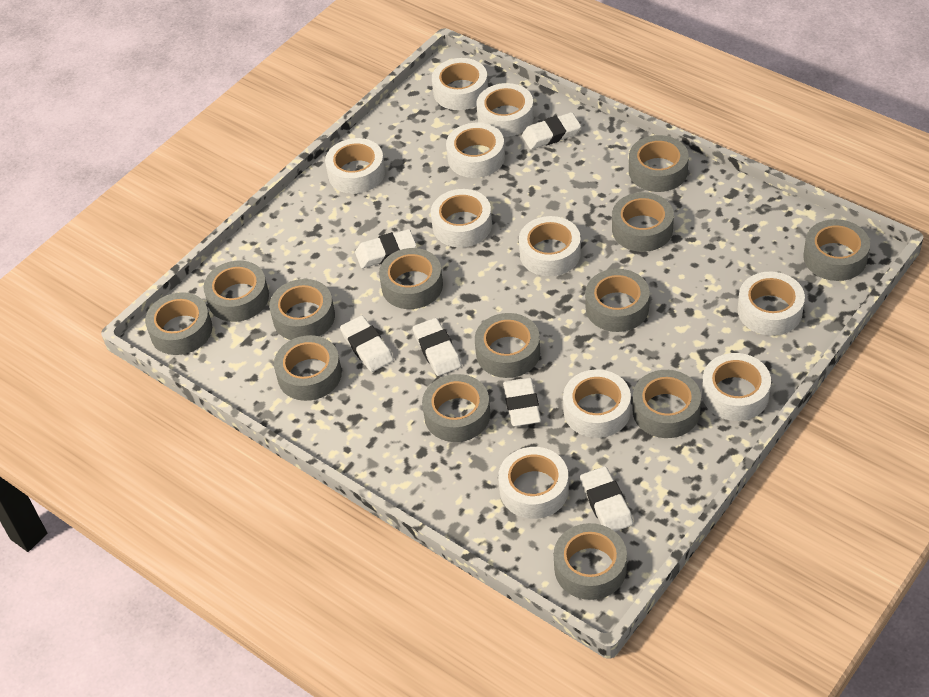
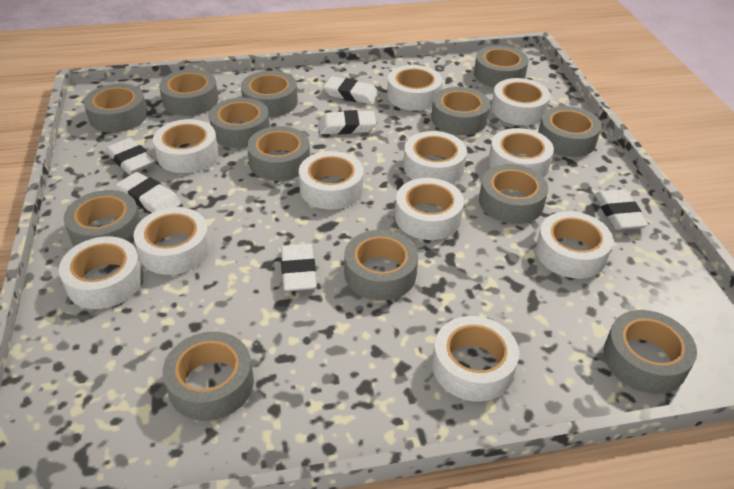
white tape: [325,138,385,194] [431,189,492,247] [432,58,488,110] [446,123,505,178] [476,83,534,137] [498,447,569,519] [519,216,581,276] [563,370,631,438] [702,353,771,421] [738,272,805,336] = 10 -> [59,236,143,309] [133,207,211,275] [153,119,218,173] [299,151,364,209] [387,65,442,111] [395,178,464,240] [403,131,467,184] [432,316,519,401] [488,128,554,177] [491,78,550,125] [536,211,613,279] = 11

